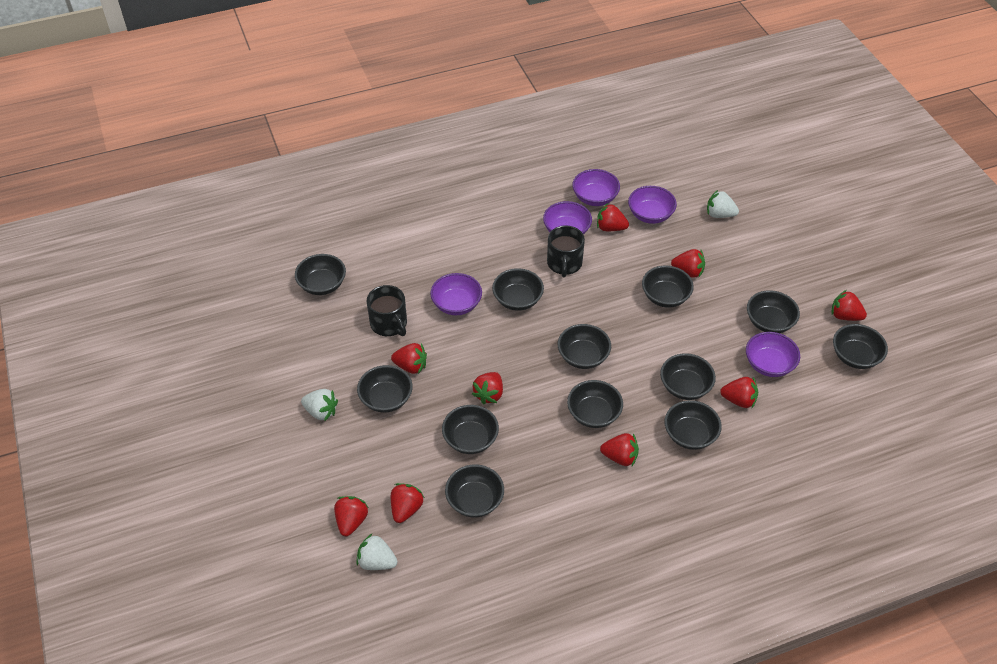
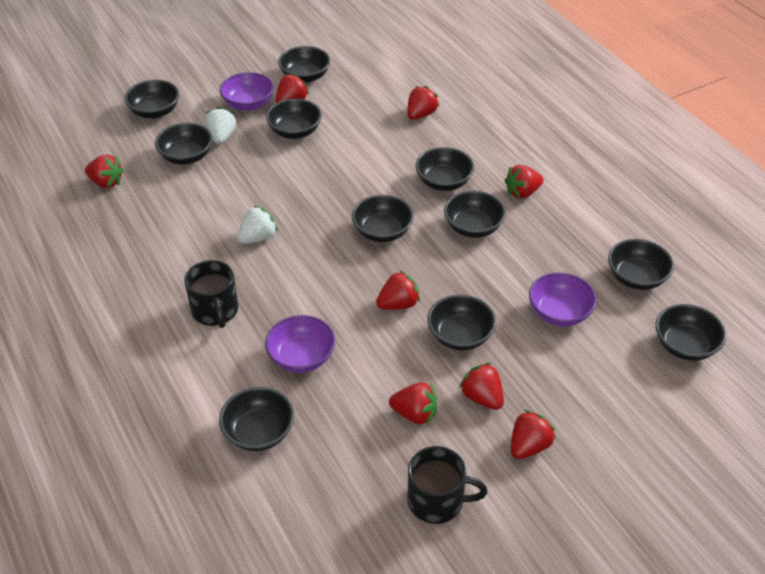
black bowl: [295,254,346,295] [357,365,413,413] [442,405,499,454] [445,464,504,517] [492,268,544,311] [558,324,611,369] [567,380,623,428] [642,266,694,308] [660,353,716,400] [664,400,722,450] [747,290,800,333] [833,324,888,369] = 12 -> [124,80,179,119] [155,123,213,164] [219,387,294,451] [266,99,322,139] [278,46,330,83] [352,195,414,242] [415,147,474,191] [427,295,496,350] [444,191,506,238] [608,239,674,290] [655,304,726,361] = 11
purple bowl: [430,273,482,315] [543,201,592,235] [572,169,620,206] [628,186,677,224] [746,332,800,377] = 5 -> [220,72,274,111] [265,315,335,373] [529,272,597,327] = 3
red strawberry: [334,496,369,536] [391,343,427,374] [391,483,424,523] [472,372,503,405] [597,203,629,231] [600,433,639,466] [671,249,705,278] [720,377,758,408] [832,290,867,321] = 9 -> [85,155,124,188] [276,74,309,103] [376,271,420,310] [389,382,437,424] [407,86,439,120] [459,363,504,410] [505,165,543,199] [511,410,556,459] = 8
white strawberry: [301,389,338,421] [356,533,397,570] [707,190,739,218] = 3 -> [204,107,236,144] [237,206,278,244] = 2

